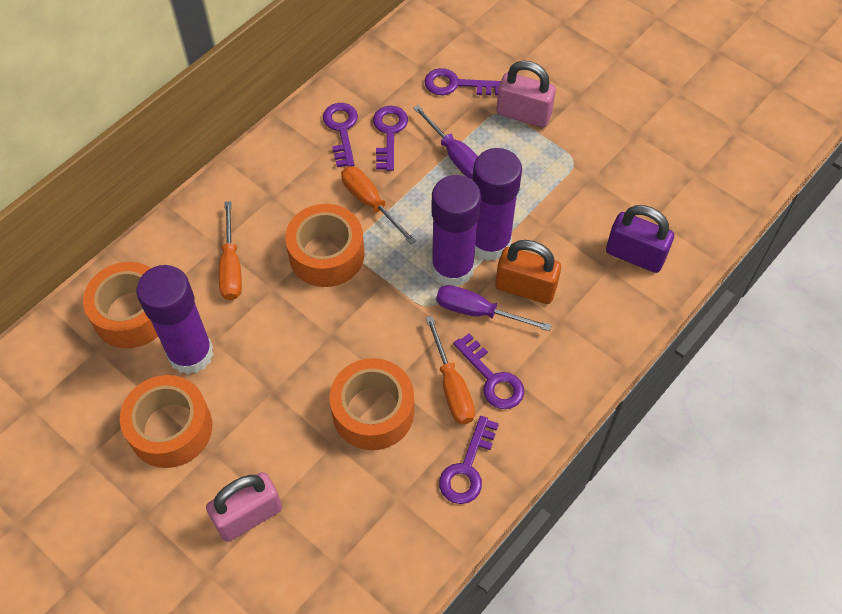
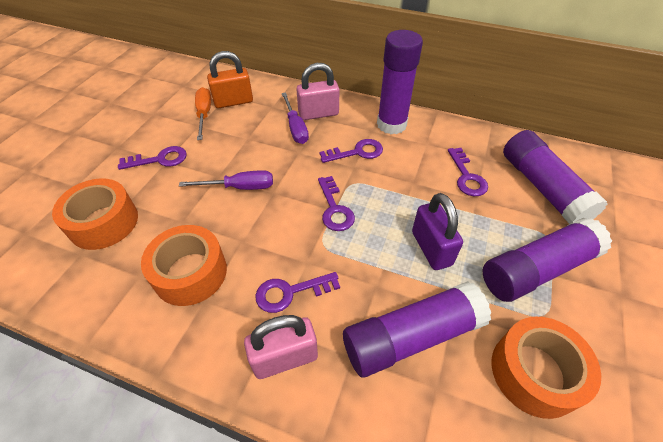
orange screwdriver: [219,201,242,300] [341,166,416,244] [426,316,475,424] = 3 -> [195,87,211,140] = 1
orange tape: [83,262,158,348] [120,375,212,468] [285,204,365,287] [330,358,414,450] = 4 -> [52,178,138,250] [141,225,227,306] [492,317,601,419] = 3
purple glue stick: [136,265,214,374] [431,175,481,286] [472,148,522,261] = 3 -> [343,281,492,377] [377,30,423,134] [483,218,612,302] [503,130,607,224] = 4

